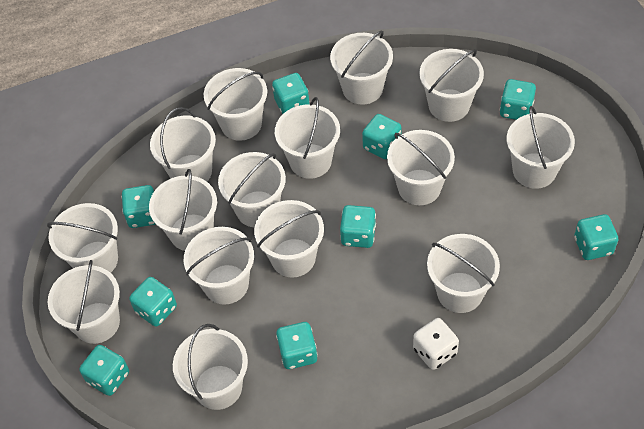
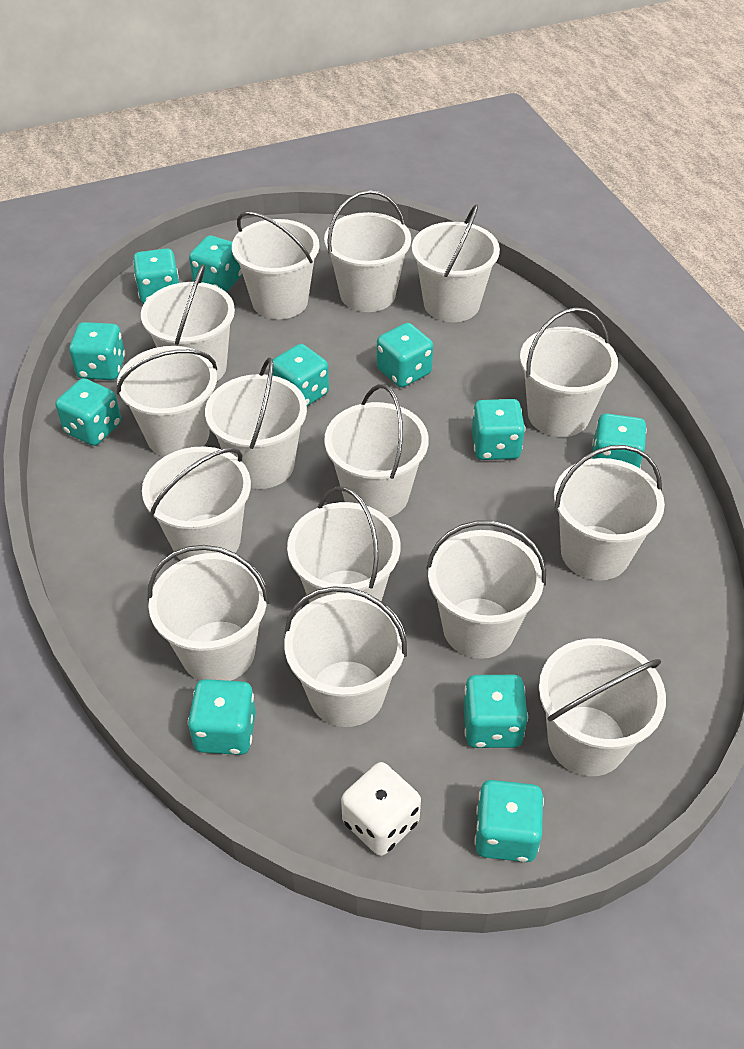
turquoise dice: [79,345,129,396] [121,185,155,228] [129,277,177,327] [272,73,309,114] [276,322,318,369] [340,205,376,248] [362,114,402,159] [500,79,536,120] [574,214,618,260] = 9 -> [55,378,121,446] [69,322,125,380] [133,248,179,304] [188,679,256,755] [189,235,242,292] [273,344,329,406] [377,323,433,387] [463,675,528,748] [472,399,525,460] [474,780,544,862] [591,414,647,468] = 11

